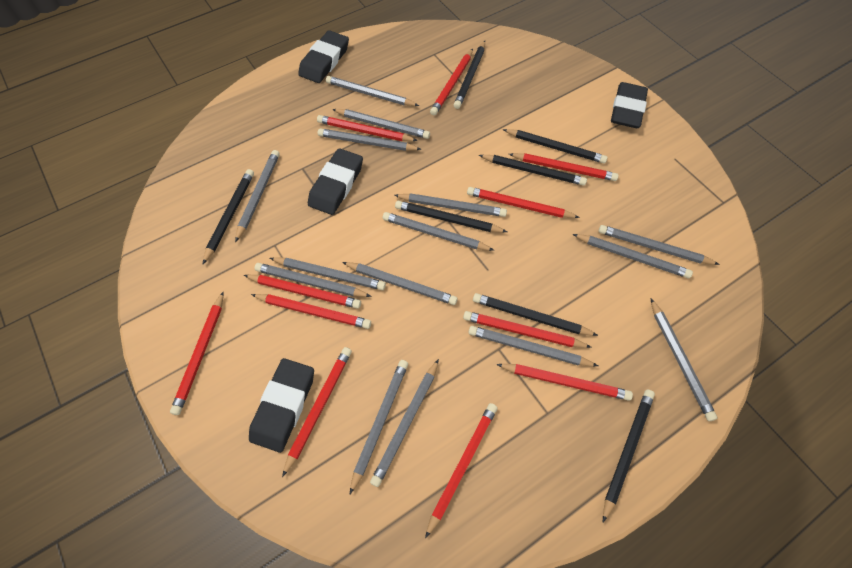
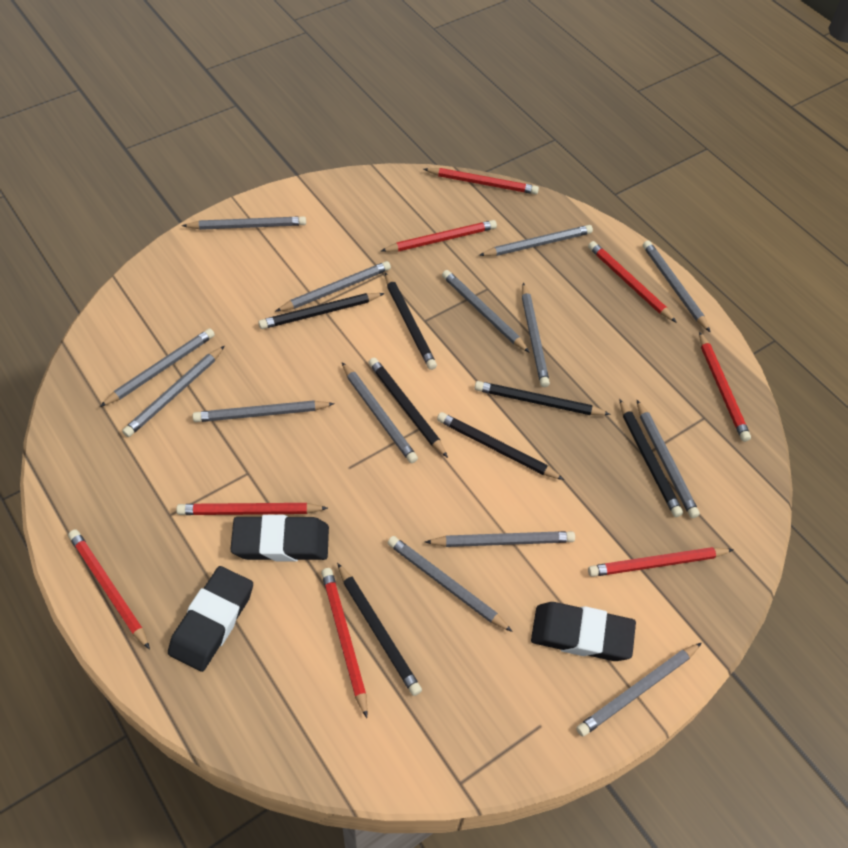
black eraser: [249,358,314,453] [298,30,349,83] [308,148,363,215] [611,82,648,128] = 4 -> [168,566,253,672] [230,515,329,561] [531,602,636,661] = 3
grey pencil: [235,150,280,242] [255,263,372,297] [270,257,386,290] [318,128,422,151] [326,76,419,106] [332,109,430,139] [342,262,458,305] [350,360,408,494] [370,359,439,487] [383,212,494,251] [394,193,507,217] [469,326,598,366] [573,234,693,278] [599,225,720,265] [651,299,717,421] = 15 -> [100,328,215,407] [122,346,225,437] [182,216,306,230] [192,400,335,422] [275,261,391,312] [342,362,418,463] [388,536,513,632] [425,531,575,547] [442,270,530,353] [479,225,593,256] [522,283,550,387] [576,643,702,737] [637,400,700,518] [643,241,711,332] = 14
red pencil: [170,291,224,415] [244,275,361,309] [251,294,371,329] [282,347,352,477] [317,115,418,141] [425,403,498,539] [430,49,473,115] [463,311,592,348] [467,187,580,218] [496,364,633,401] [509,153,619,181] = 11 -> [68,529,150,650] [176,503,328,515] [321,568,368,718] [381,220,497,252] [424,168,539,194] [588,241,677,323] [588,547,734,577] [699,332,751,442] = 8

